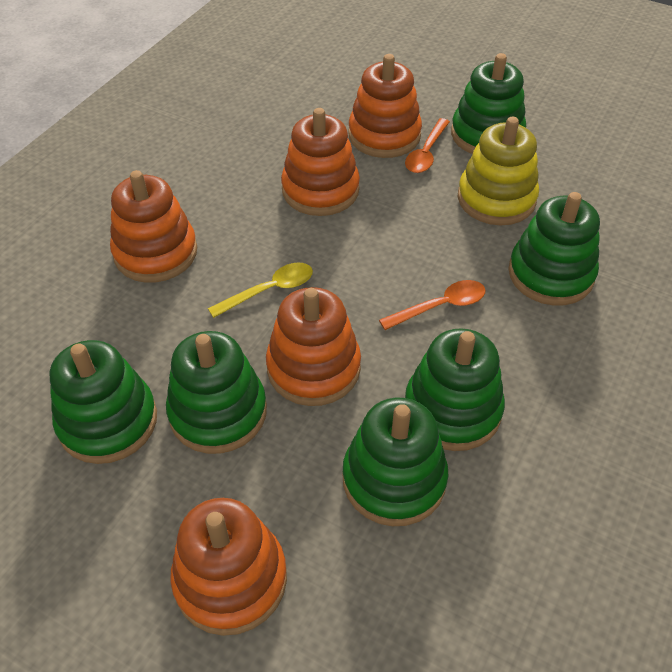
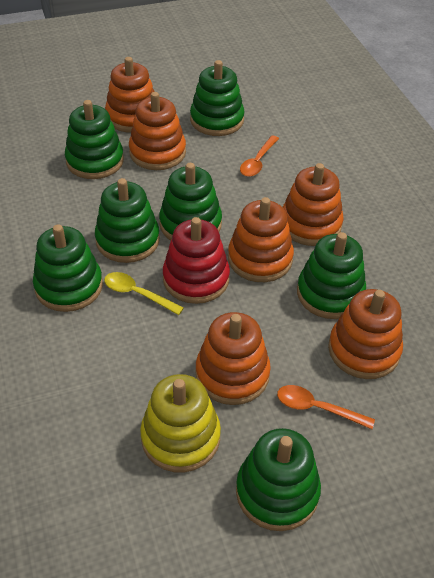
green stacking toy: [50,340,157,464] [166,331,267,454] [342,398,448,526] [405,328,505,451] [451,53,526,154] [508,192,600,305] = 6 -> [33,224,103,312] [65,100,124,179] [95,178,160,263] [159,163,222,241] [190,60,245,136] [236,428,321,531] [297,232,366,319] = 7
orange stacking toy: [110,170,197,283] [170,498,287,636] [266,287,361,406] [281,108,360,216] [348,54,422,158] = 5 -> [105,57,155,133] [129,92,186,170] [196,312,271,405] [228,197,294,282] [283,163,344,246] [328,289,403,379] = 6
red stacking toy: none = 0 -> [163,217,230,304] = 1

